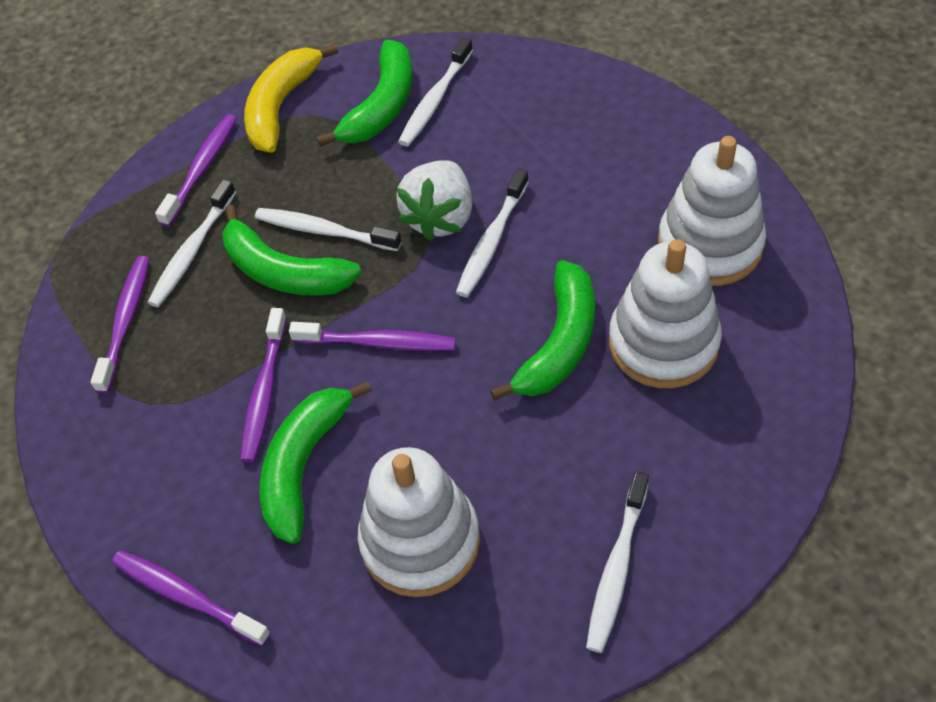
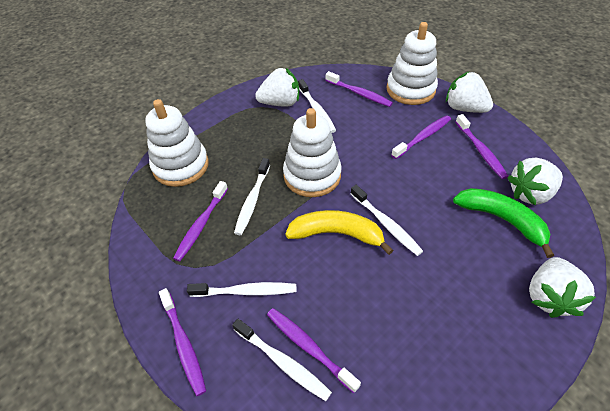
green banana: [222,205,361,296] [260,381,372,544] [317,40,412,147] [490,260,595,401] = 4 -> [453,188,554,258] = 1
purple toothbrush: [91,256,150,393] [112,550,271,646] [155,114,237,227] [240,308,287,463] [289,322,456,351] = 5 -> [159,288,206,396] [173,181,228,262] [267,308,361,393] [326,71,393,107] [391,115,451,159] [456,114,508,179] = 6
white strawberry: [396,160,472,241] = 1 -> [255,68,299,107] [446,72,493,113] [507,158,563,205] [529,257,596,318] = 4

